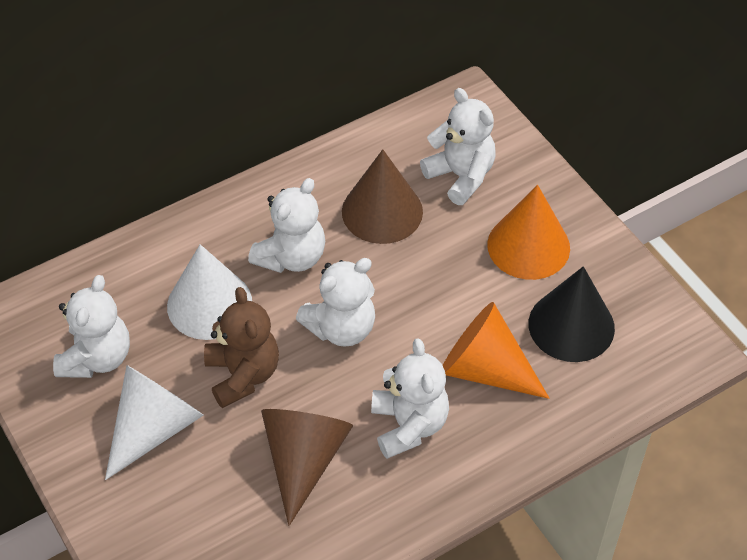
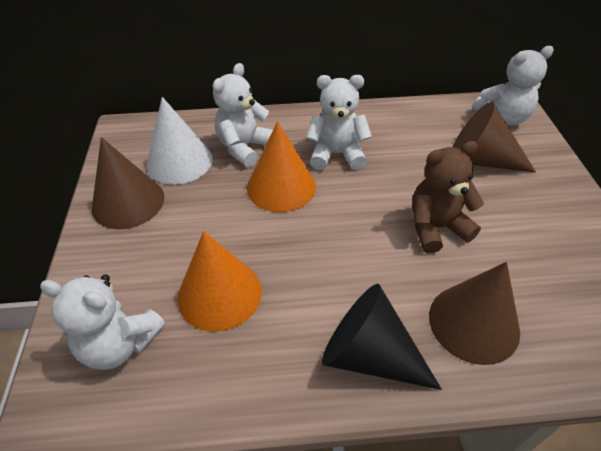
brown cone: [261,409,353,526] [342,149,423,244] = 2 -> [92,137,164,229] [429,262,520,365] [452,102,536,173] = 3
white cone: [105,365,204,480] [167,244,252,340] = 2 -> [147,97,213,185] = 1
white teddy bear: [53,275,130,378] [248,178,325,273] [296,258,375,347] [371,338,449,459] [420,88,495,205] = 5 -> [40,275,165,370] [213,63,273,167] [306,75,372,170] [472,46,554,125] = 4

